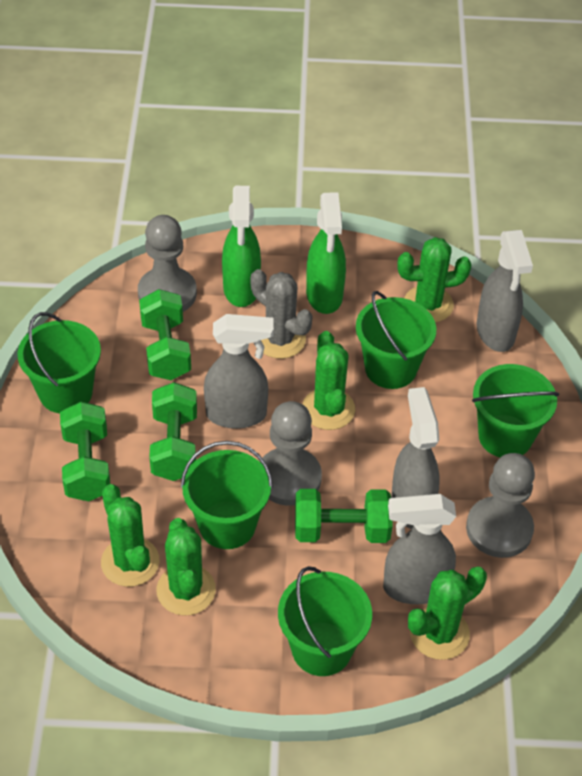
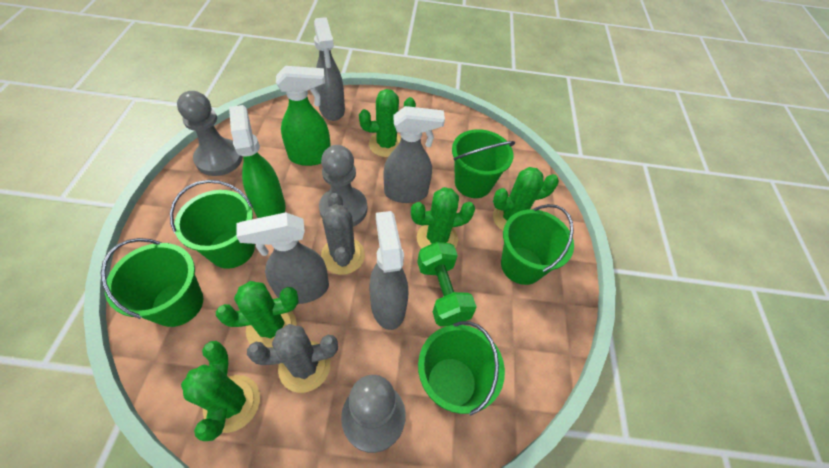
green dumbbell: [60,401,110,501] [139,289,191,380] [149,382,197,481] [295,489,392,543] = 4 -> [417,242,477,326] = 1
grey cactus: [251,269,313,359] = 1 -> [247,324,338,393] [321,193,365,275] = 2

